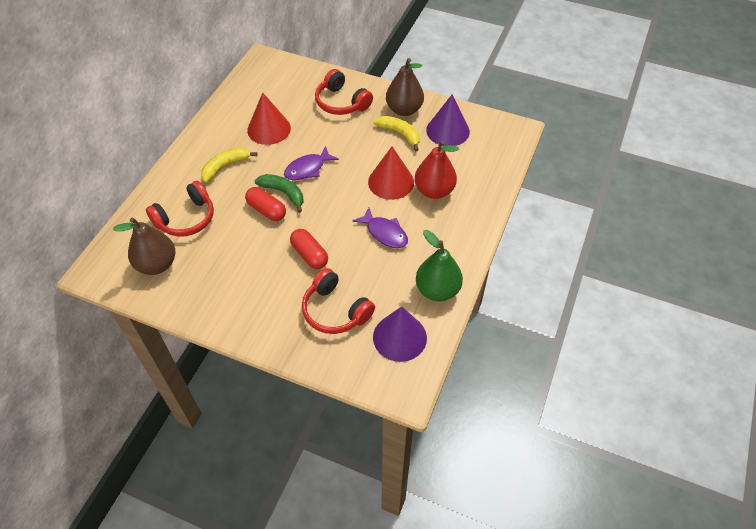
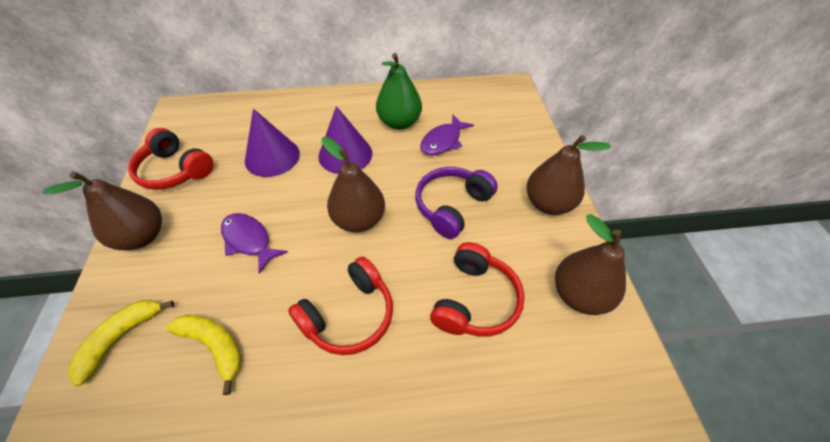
brown pear: [113,218,175,275] [386,58,424,116] = 2 -> [43,172,162,250] [321,137,385,232] [527,135,611,215] [555,214,626,315] = 4
green banana: [254,174,303,213] = 1 -> none = 0
purple headphones: none = 0 -> [415,167,498,239] = 1
red capsule: [245,187,286,221] [290,229,328,269] = 2 -> none = 0
red cone: [247,92,291,145] [368,147,414,200] = 2 -> none = 0
red pear: [415,141,459,199] = 1 -> none = 0

